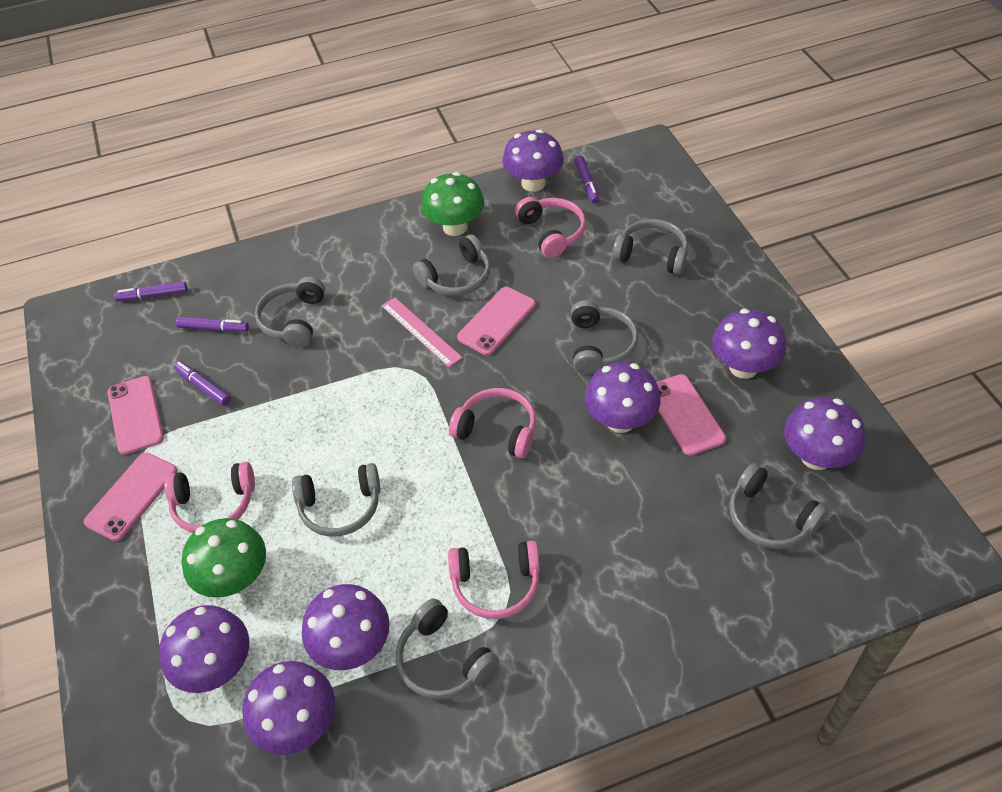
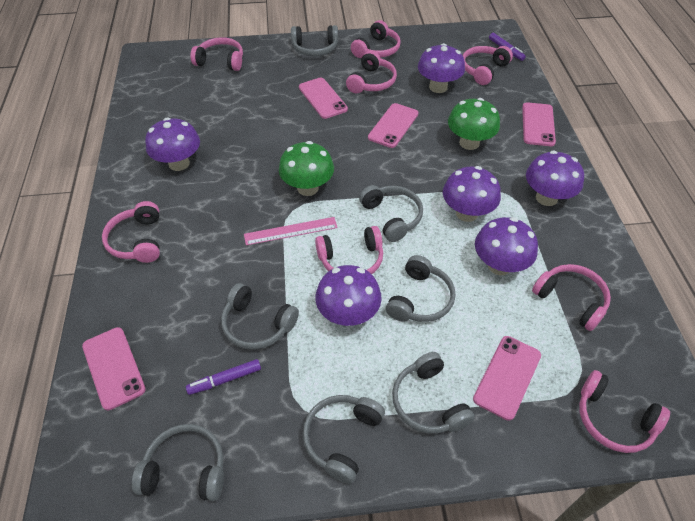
pink headphones: [164,462,255,533] [448,541,540,619] [449,388,536,458] [515,197,586,258] = 4 -> [102,201,160,263] [190,37,243,71] [315,226,383,274] [346,51,397,94] [351,20,401,58] [463,46,513,85] [532,264,611,331] [579,370,670,453] = 8
pink phone: [84,453,177,541] [108,376,164,455] [457,287,535,355] [656,374,726,456] = 4 -> [82,327,146,410] [299,78,348,119] [368,103,419,148] [473,336,541,421] [522,102,556,146] = 5
purple marker: [114,281,188,302] [174,361,231,406] [176,317,249,332] [574,155,600,204] = 4 -> [186,359,261,395] [489,33,526,61] = 2
purple mushroom: [159,605,249,693] [242,661,335,755] [302,584,390,670] [502,130,564,192] [585,362,661,433] [712,309,786,379] [784,397,865,470] = 7 -> [145,118,200,171] [315,265,382,326] [418,43,465,93] [443,166,501,222] [475,217,538,275] [526,150,584,206] = 6

